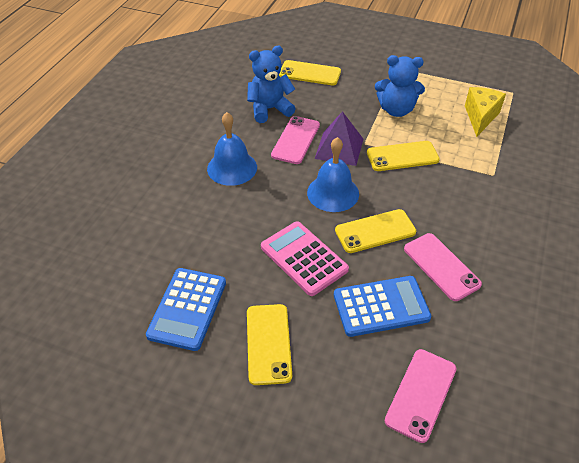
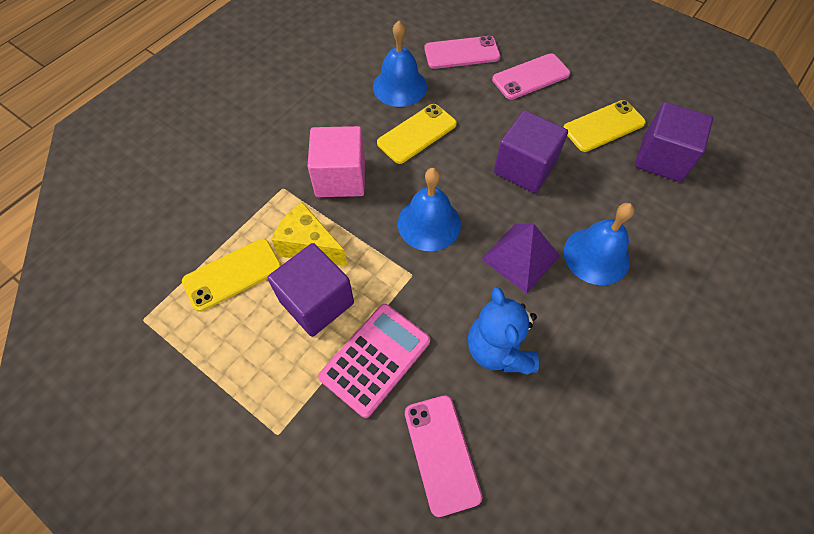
blue bell: [207,112,257,186] [307,137,359,212] = 2 -> [373,21,427,107] [398,168,461,251] [564,203,634,285] = 3
blue calculator: [146,268,226,351] [334,276,431,337] = 2 -> none = 0
blue teddy bear: [247,46,296,123] [375,55,425,117] = 2 -> [468,287,539,375] = 1
pink cube: none = 0 -> [307,126,365,197] = 1
purple cube: none = 0 -> [267,243,354,337] [494,110,568,193] [635,102,713,182] = 3
yellow phone: [247,304,292,385] [279,60,341,85] [335,209,416,253] [367,141,440,171] = 4 -> [182,239,281,312] [377,104,457,164] [563,100,646,152] = 3

